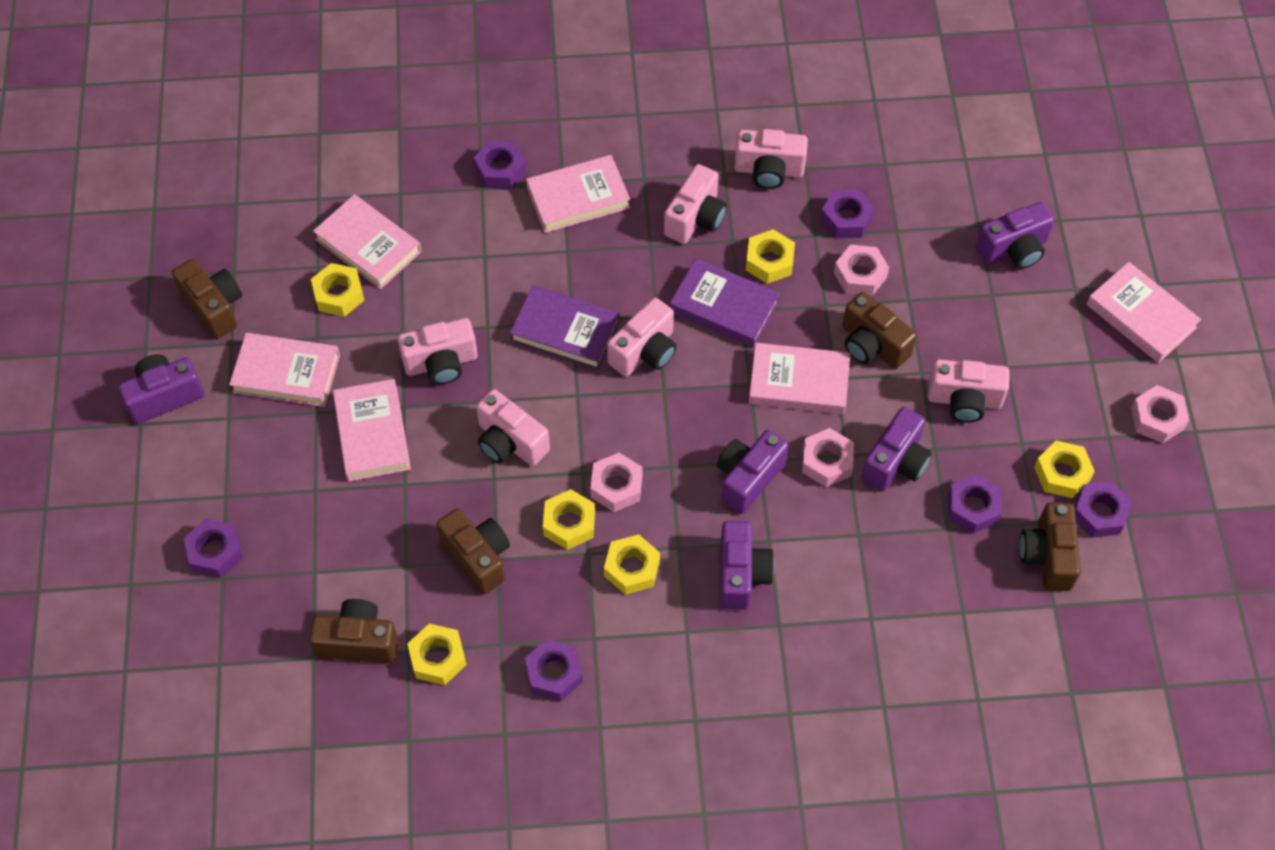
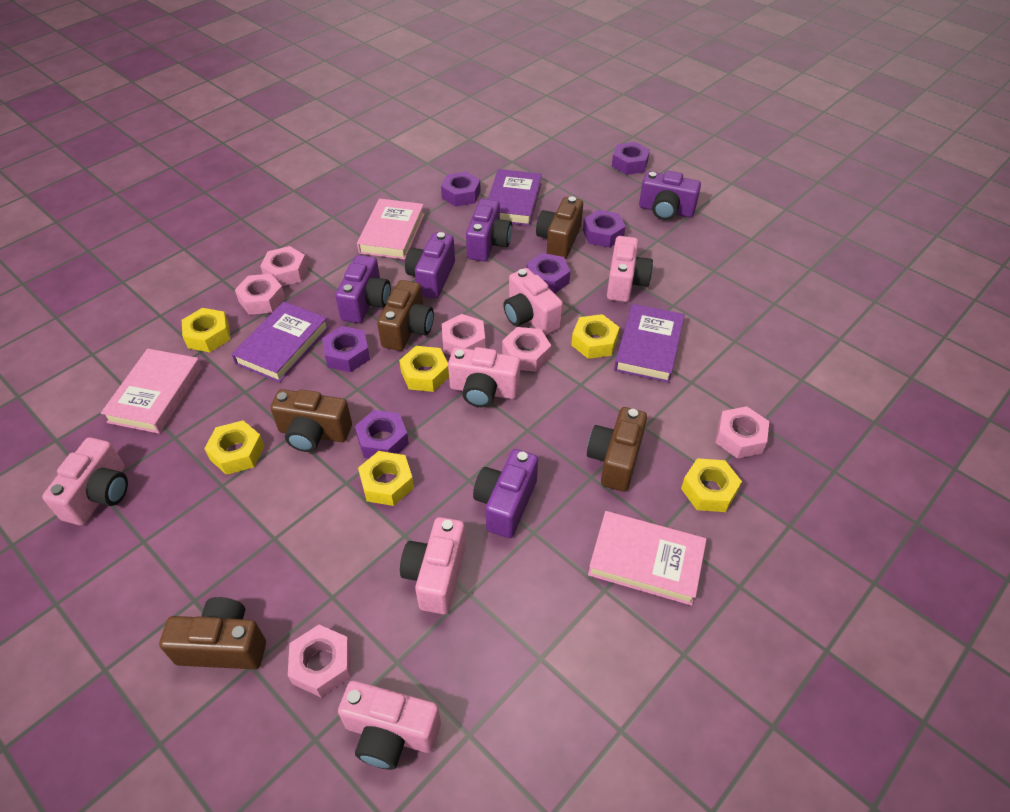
pink book: [229,333,340,407] [313,194,422,289] [333,379,411,481] [526,155,630,233] [749,343,850,414] [1086,262,1201,363] = 6 -> [101,349,202,434] [357,198,425,260] [588,511,707,606] = 3
pink nut: [590,453,643,512] [802,428,854,487] [834,244,889,296] [1131,385,1189,443] = 4 -> [235,274,285,315] [260,246,308,286] [288,625,351,697] [442,314,485,355] [502,327,551,372] [715,406,769,459] = 6
purple book: [510,285,620,370] [670,258,780,347] = 2 -> [232,301,329,383] [488,169,542,226] [614,304,685,383] = 3

